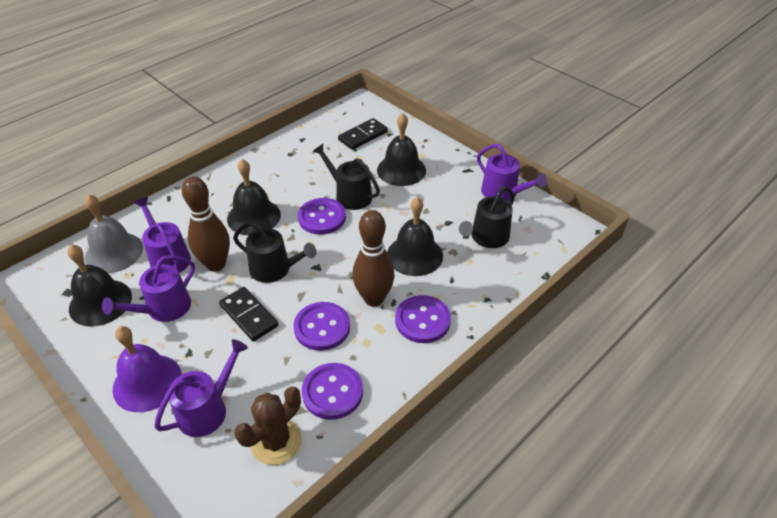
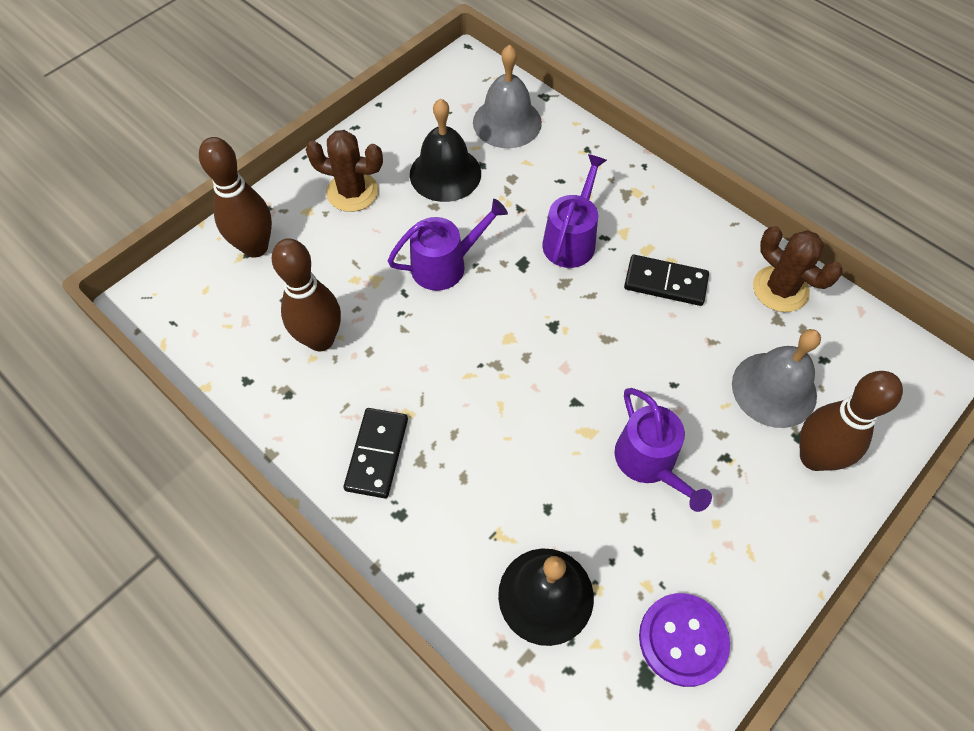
black bell: [67,245,132,327] [227,159,281,235] [377,113,426,186] [387,197,443,276] = 4 -> [410,98,481,202] [498,548,594,646] = 2
black watering can: [233,222,316,283] [313,144,380,210] [459,187,515,248] = 3 -> none = 0
brown bowling pin: [182,176,230,272] [352,210,394,306] = 2 -> [199,137,272,258] [272,238,341,351] [799,371,903,471] = 3
brown cactus: [234,386,302,465] = 1 -> [306,130,383,212] [753,226,843,312] = 2
grey bell: [85,194,143,273] = 1 -> [473,44,542,148] [732,329,821,428] = 2
purple bell: [113,326,182,412] = 1 -> none = 0
purple button: [293,302,350,351] [298,198,346,235] [302,363,363,420] [395,295,451,343] = 4 -> [639,593,730,687] = 1
purple watering can: [102,255,195,322] [134,197,191,273] [154,339,248,437] [477,144,547,201] = 4 -> [388,199,508,291] [542,154,607,268] [614,388,712,512] = 3

